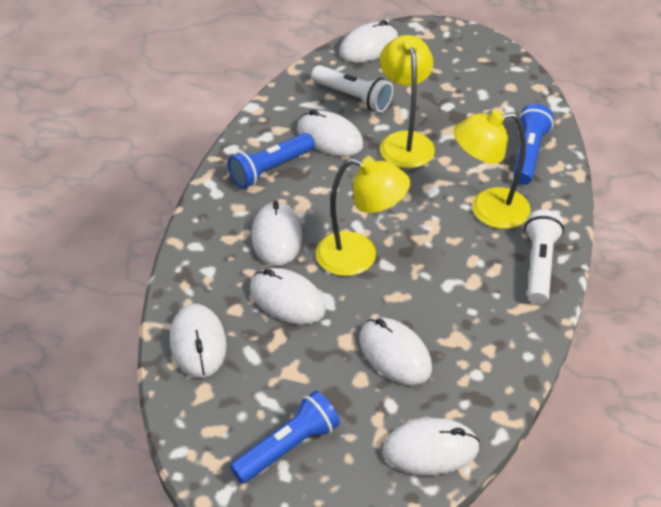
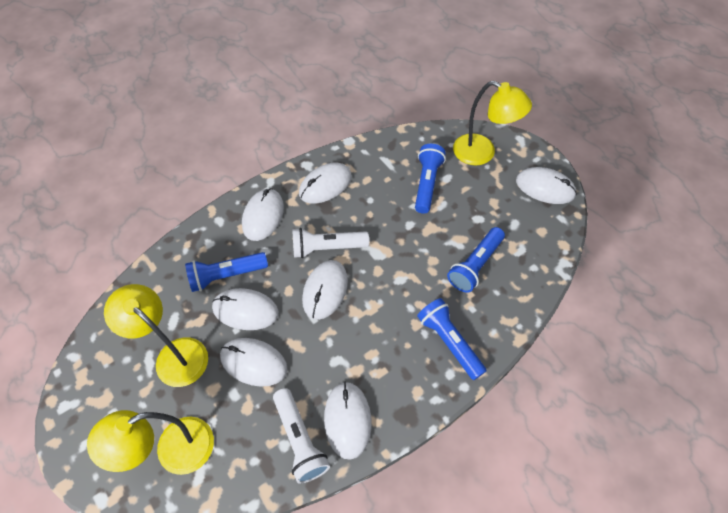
blue flashlight: [228,133,315,188] [230,391,340,484] [513,104,554,185] = 3 -> [185,252,268,292] [415,144,446,214] [417,298,487,380] [447,227,505,293] = 4

